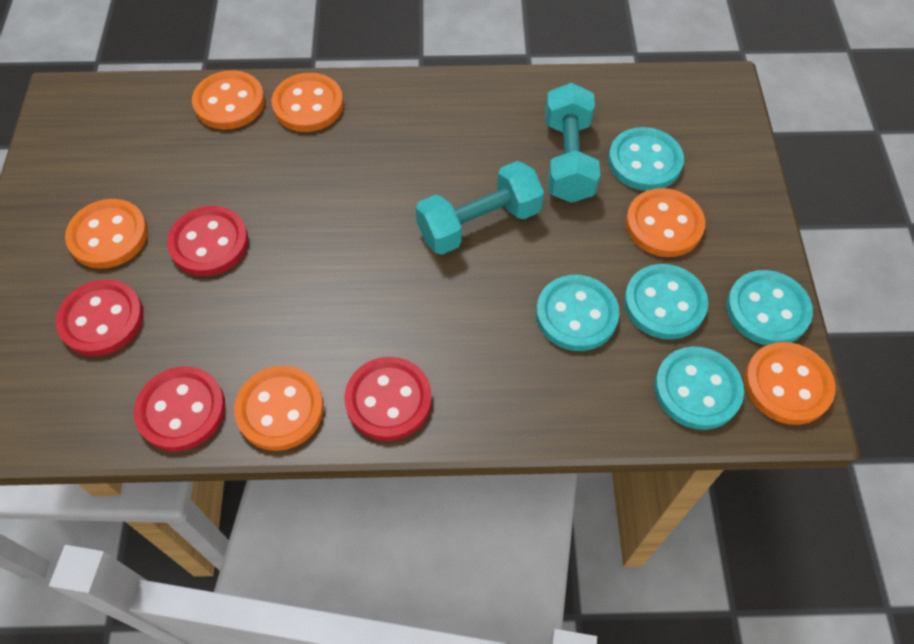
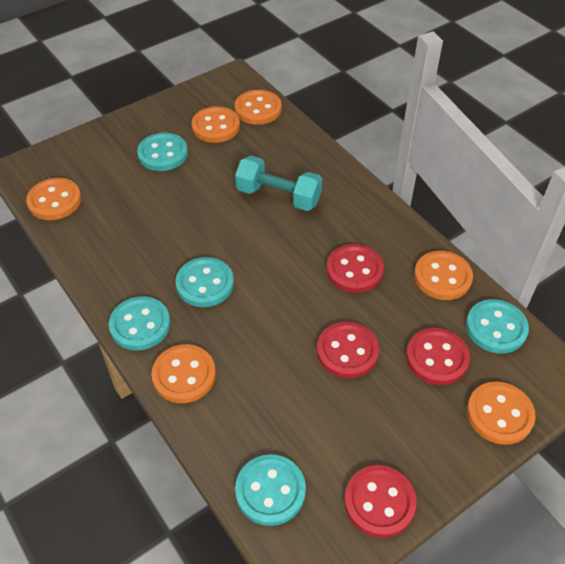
turquoise dumbbell: [416,161,544,255] [545,83,600,203] = 2 -> [235,156,322,211] = 1

